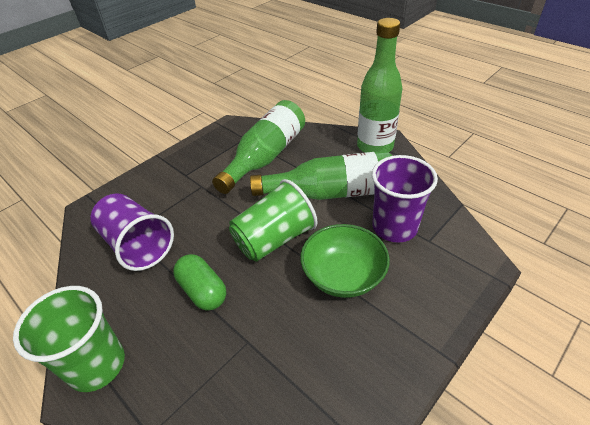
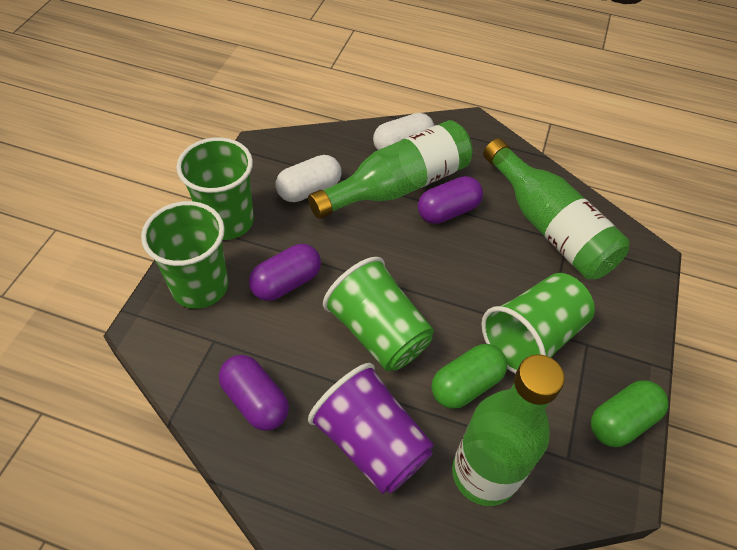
green bowl: [300,224,390,298] = 1 -> none = 0
green capsule: [173,254,226,311] = 1 -> [432,344,507,409] [591,380,669,447] = 2
green cup: [13,286,125,392] [229,179,318,262] = 2 -> [141,201,229,309] [176,137,254,240] [323,257,434,371] [481,273,595,374] = 4
purple capsule: none = 0 -> [219,355,289,431] [249,244,321,301] [418,176,483,224] = 3
purple cup: [91,193,174,271] [372,155,438,242] = 2 -> [308,363,434,494] = 1
white capsule: none = 0 -> [276,155,342,202] [373,113,434,150] = 2

